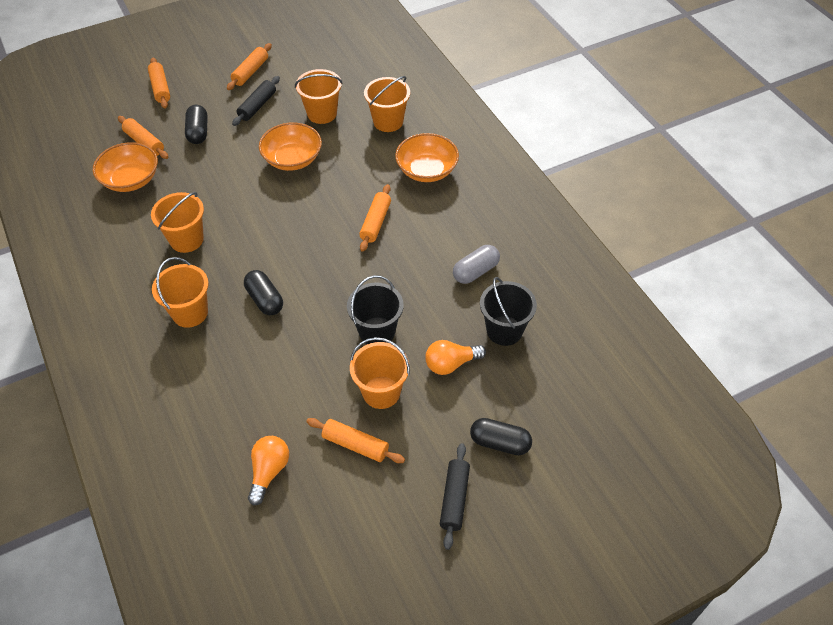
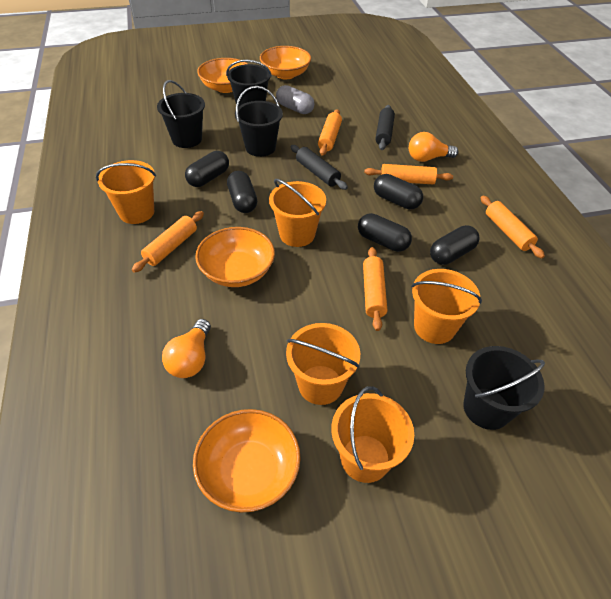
black bucket: [347,275,404,344] [480,277,537,346] = 2 -> [157,80,205,148] [226,60,272,107] [235,86,283,157] [463,346,545,430] = 4
black capsule: [185,105,208,144] [244,270,283,315] [470,418,532,455] = 3 -> [185,151,229,187] [227,171,257,213] [358,213,412,252] [374,174,423,210] [430,225,480,265] = 5
orange bowl: [93,142,158,192] [259,123,322,171] [395,133,459,182] = 3 -> [193,409,301,513] [195,227,275,287] [197,58,248,93] [260,46,311,79] = 4

